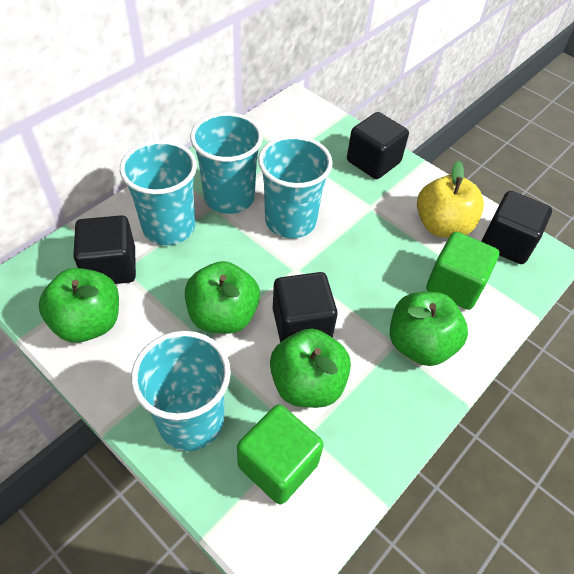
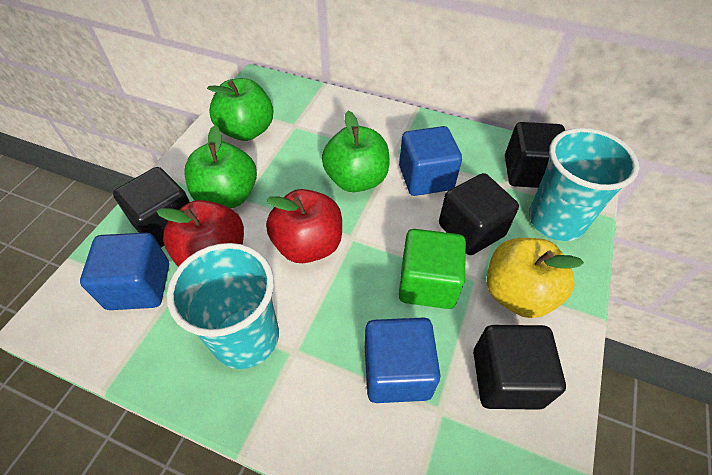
blue cube: none = 0 -> [80,233,169,310] [365,318,440,403] [399,126,462,196] = 3
green apple: [39,268,119,343] [185,261,260,334] [270,329,351,408] [390,292,468,366] = 4 -> [185,125,257,208] [207,78,274,141] [322,111,389,192] = 3
green cube: [237,404,324,504] [426,232,499,310] = 2 -> [399,229,466,309] = 1
red apple: none = 0 -> [157,200,244,267] [266,189,342,263] = 2
turquoise cup: [120,140,197,245] [131,331,231,451] [190,112,263,214] [258,135,333,238] = 4 -> [167,243,279,369] [529,128,639,241] = 2

